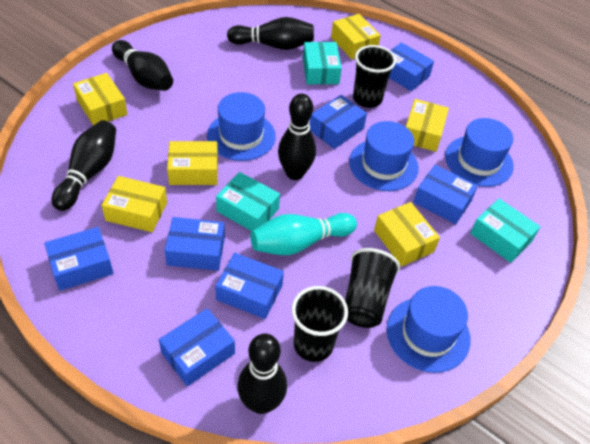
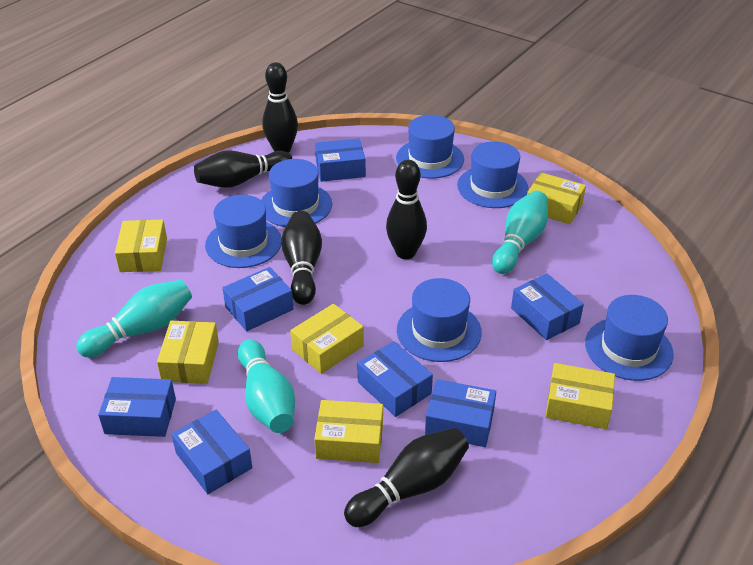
black cup: [291,286,348,362] [345,248,400,328] [353,45,396,108] = 3 -> none = 0
blue hat: [207,92,276,161] [349,121,419,191] [387,286,471,373] [445,118,514,187] = 4 -> [205,195,282,268] [261,159,332,227] [396,115,464,179] [397,278,482,362] [457,141,529,208] [585,295,674,381] = 6
turquoise bowling pin: [250,213,357,255] = 1 -> [76,280,192,357] [238,339,295,433] [492,191,548,274] = 3
turquoise box: [216,172,280,231] [303,42,342,84] [470,198,540,263] = 3 -> none = 0

